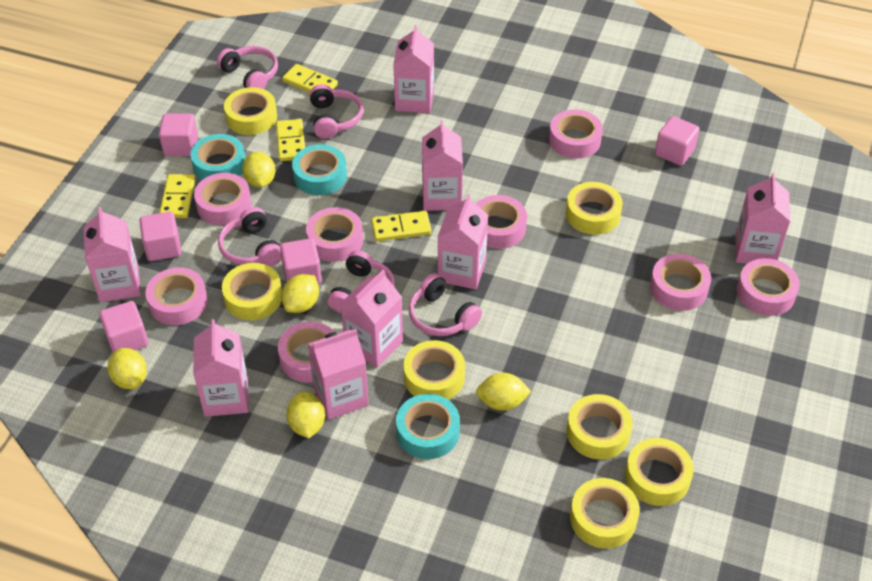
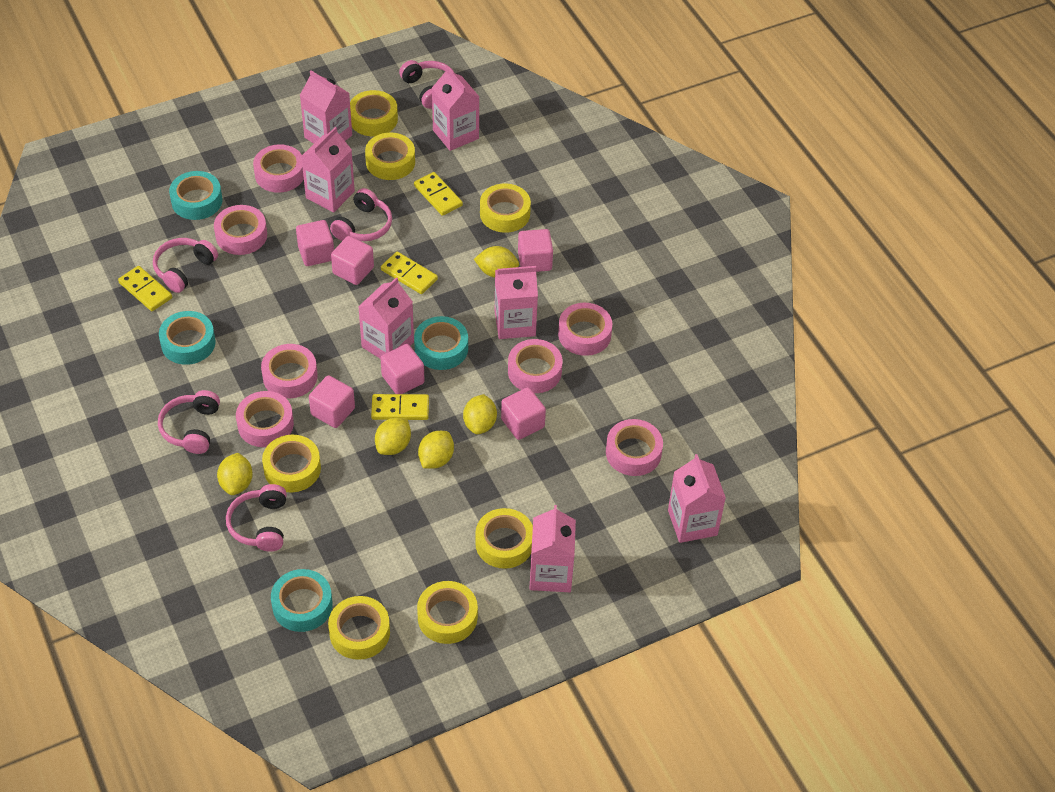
pink carton: [84,207,141,302] [193,319,248,417] [308,329,369,420] [340,270,403,368] [393,25,434,113] [422,120,463,211] [438,194,488,290] [735,173,791,264] = 8 -> [300,70,352,144] [301,127,355,212] [358,277,414,359] [432,66,479,151] [495,266,538,339] [529,505,576,592] [668,454,726,543] = 7
pink cube: [99,301,148,353] [139,212,181,261] [159,113,198,156] [280,238,322,284] [655,116,699,166] = 5 -> [296,220,334,266] [309,375,355,428] [331,236,374,285] [381,344,425,394] [501,387,546,440] [518,229,553,272] = 6
pink tape: [145,267,208,325] [194,173,252,225] [278,321,334,383] [306,207,363,262] [476,195,527,249] [549,110,603,159] [650,254,711,311] [737,258,800,316] = 8 -> [214,205,267,255] [236,391,294,447] [253,144,304,193] [261,344,318,398] [508,339,562,393] [558,303,612,356] [606,419,663,476] = 7
turquoise tape: [190,134,246,180] [292,144,347,195] [396,394,460,459] = 3 -> [159,311,216,365] [169,171,222,220] [271,569,333,632] [414,316,468,370] = 4

